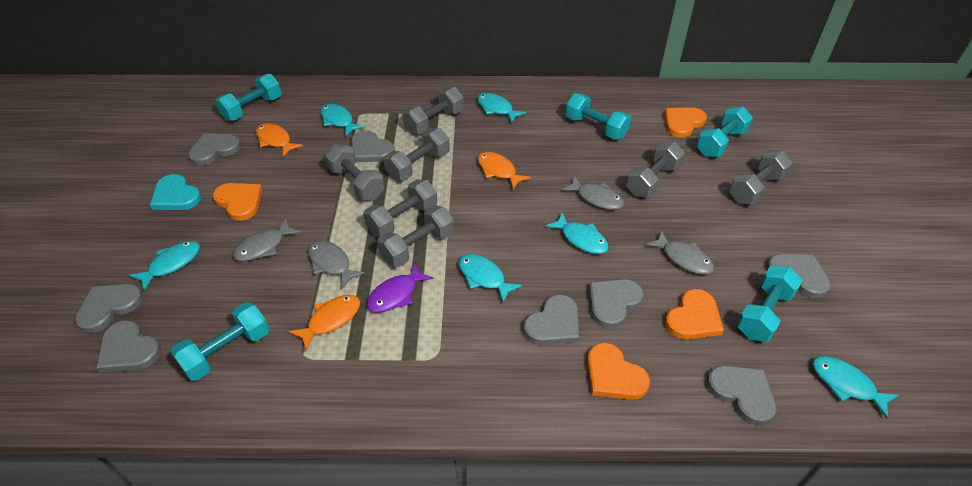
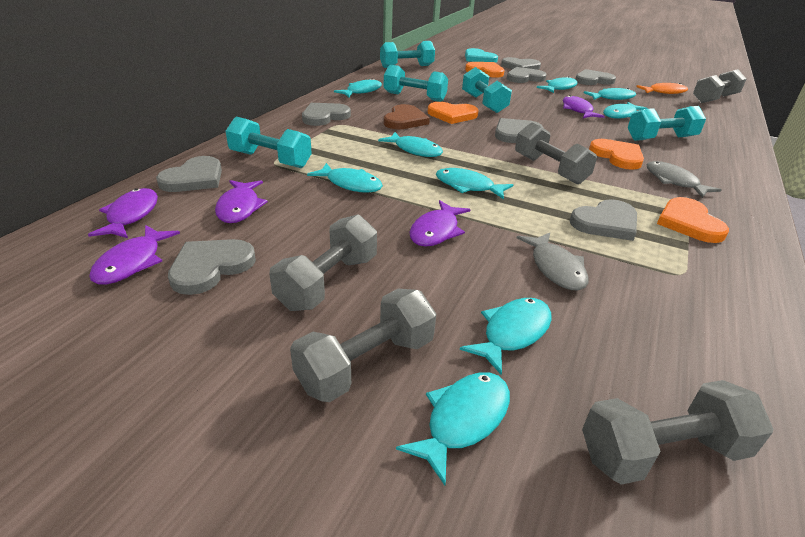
brown heart: none = 0 -> [384,104,430,129] = 1
grey dumbbell: [325,144,385,200] [363,179,437,237] [377,205,454,267] [384,128,450,181] [402,87,464,134] [626,141,685,197] [729,150,793,205] = 7 -> [269,215,377,311] [290,289,436,402] [515,122,597,184] [582,380,773,485] [693,69,746,103] = 5
grey fish: [233,218,301,261] [308,240,365,289] [562,176,624,210] [646,230,714,275] = 4 -> [517,233,588,290] [646,161,722,198] = 2
orange fish: [256,123,303,157] [288,295,360,351] [477,152,531,189] = 3 -> [636,83,688,94] = 1
purple fish: [367,262,434,313] = 1 -> [88,188,158,238] [89,225,180,285] [215,180,268,223] [410,200,470,247] [563,95,605,118] = 5
turquoise fish: [129,241,200,291] [321,104,365,137] [459,254,522,303] [477,93,526,123] [545,213,609,254] [812,356,899,419] = 6 -> [307,163,383,193] [334,78,382,97] [378,132,443,157] [396,372,510,485] [436,168,513,200] [460,298,552,375] [537,76,578,93] [583,88,636,100] [603,102,648,119] = 9

